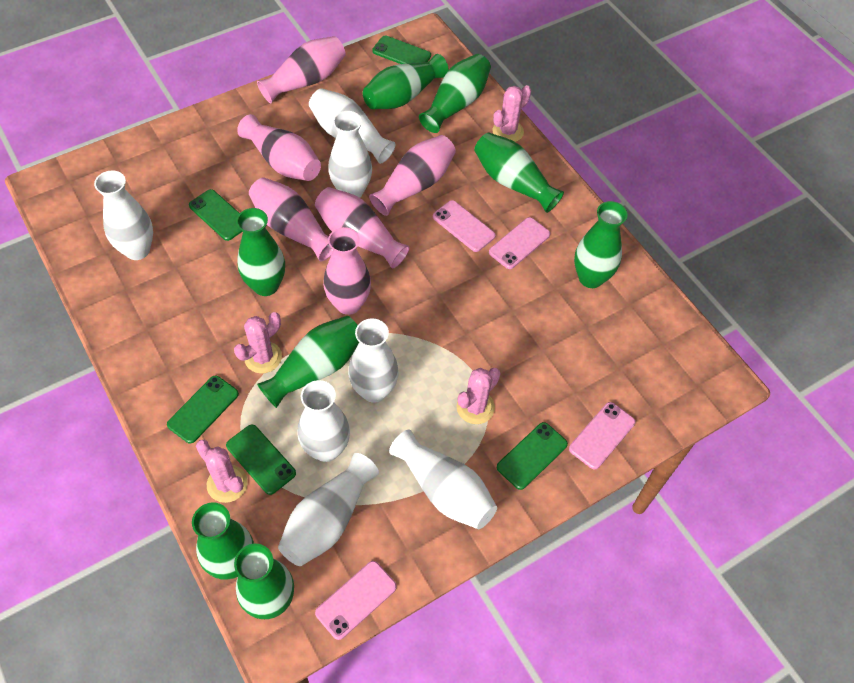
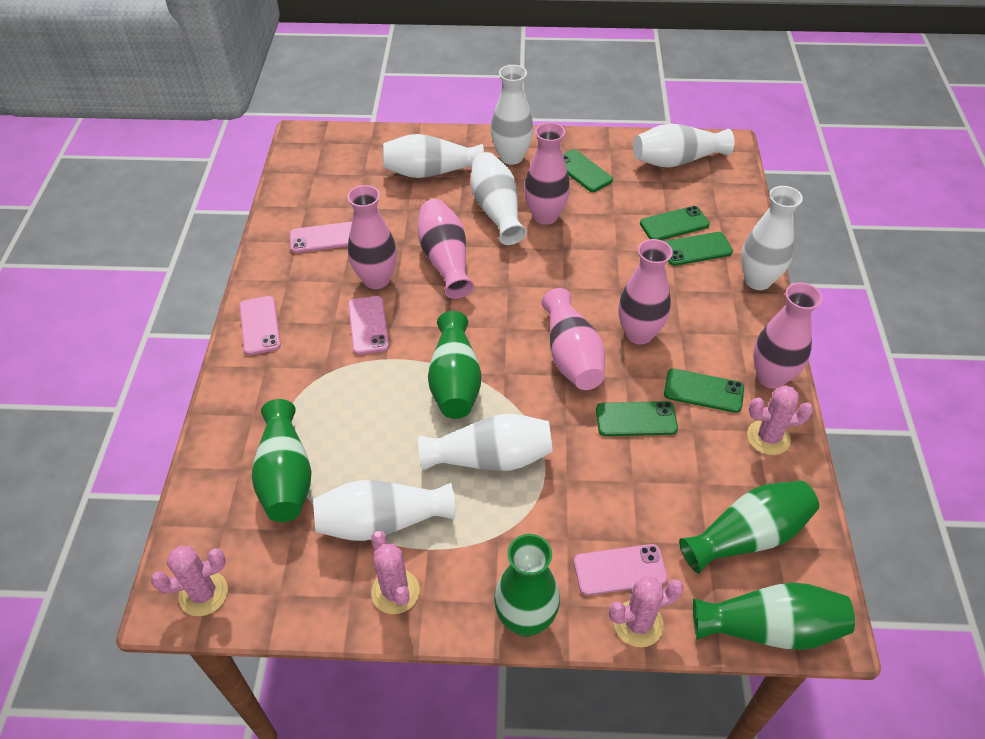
green vase: [192,503,254,580] [234,544,294,619] [236,208,285,296] [257,316,359,408] [363,54,449,109] [419,54,491,133] [474,132,564,213] [574,201,628,288] = 8 -> [252,399,311,522] [428,311,481,419] [494,534,560,637] [679,481,819,573] [693,582,855,650] = 5

